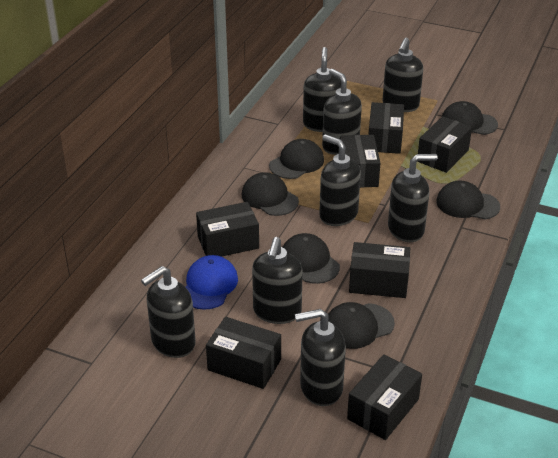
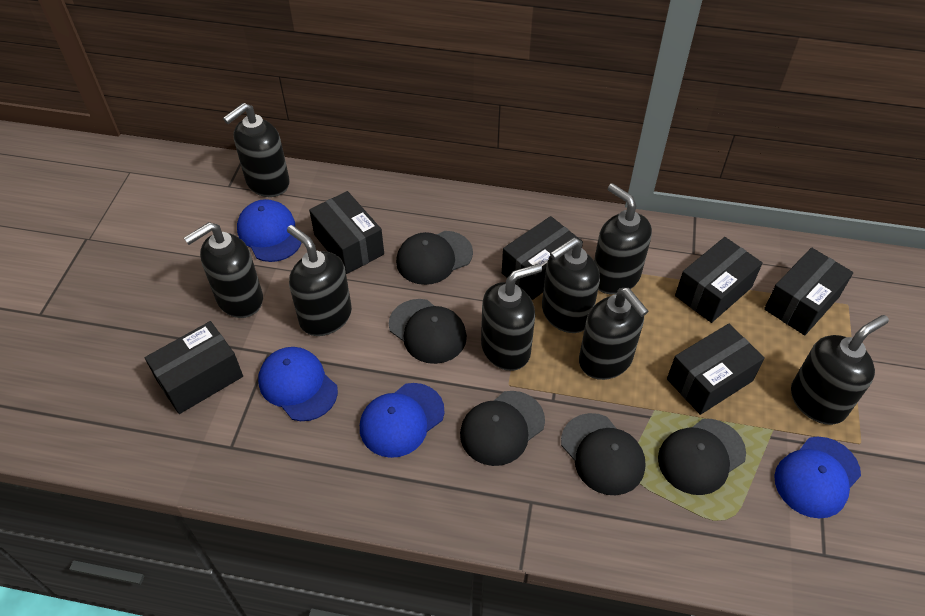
black box: [196,202,259,257] [206,317,281,389] [340,135,381,188] [347,354,422,440] [349,242,410,298] [368,102,404,154] [417,116,472,173] = 7 -> [145,321,243,414] [309,191,384,274] [502,216,583,300] [667,324,765,415] [675,237,763,323] [764,247,853,335] = 6
black cap: [242,172,299,216] [269,139,324,179] [282,233,340,284] [328,302,395,349] [436,181,500,220] [442,101,498,135] = 6 -> [389,299,467,364] [396,231,473,285] [460,391,545,466] [561,413,645,495] [658,419,746,495] = 5
blue cap: [186,255,238,310] = 1 -> [237,199,302,262] [258,347,338,421] [360,383,444,458] [774,437,861,519] = 4

